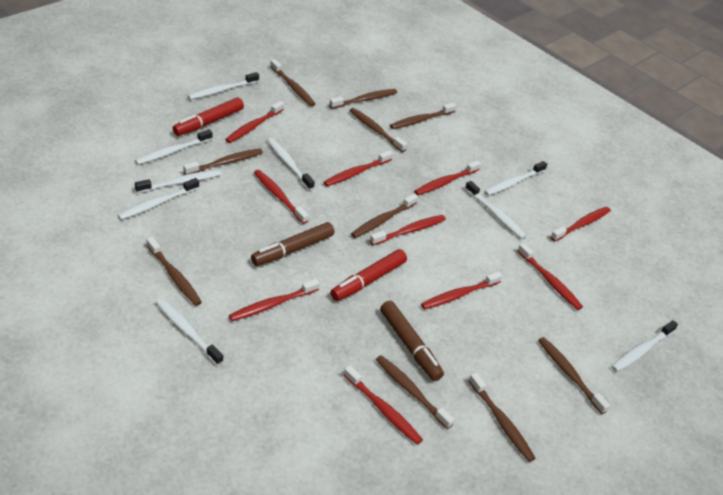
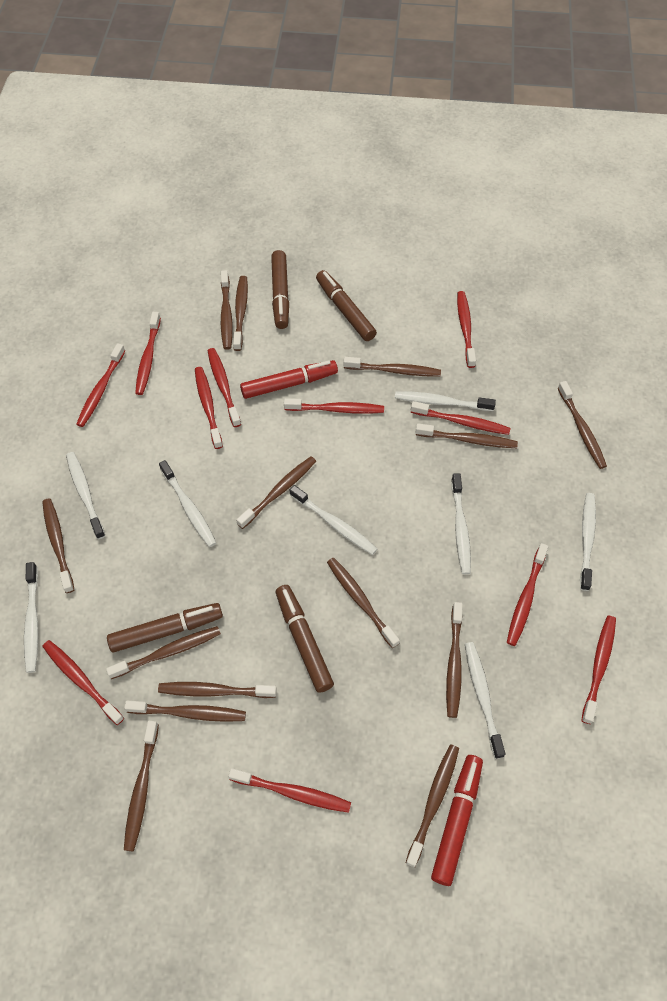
brown marker: [251,222,334,266] [380,301,444,381] = 2 -> [107,603,223,653] [271,250,289,329] [276,585,334,693] [316,270,377,341] = 4
brown toothbrush: [147,237,202,306] [183,148,263,175] [270,59,315,106] [329,89,397,109] [349,108,407,152] [351,194,418,238] [376,355,455,429] [390,103,456,129] [469,373,536,462] [538,337,610,414] = 10 -> [42,498,74,593] [106,626,221,679] [124,701,246,722] [124,721,159,851] [158,682,277,698] [221,270,233,350] [233,276,248,351] [236,456,316,529] [327,558,400,648] [343,357,441,377] [406,744,459,867] [415,423,518,448] [446,602,463,718] [558,381,607,469] = 14
red toothbrush: [225,101,284,143] [229,279,320,321] [254,170,309,224] [324,150,393,186] [344,365,423,444] [370,215,446,245] [414,160,481,195] [421,272,503,310] [518,243,583,310] [551,207,611,242] = 10 -> [42,640,124,725] [76,343,125,427] [135,312,161,395] [195,367,223,449] [208,348,241,427] [228,768,351,813] [284,398,384,414] [411,401,511,435] [457,291,476,368] [507,543,548,646] [581,615,616,724] = 11
white toothbrush: [117,178,199,220] [135,129,213,165] [135,170,222,193] [155,298,223,365] [188,72,259,100] [267,138,315,190] [465,181,527,239] [484,161,547,196] [611,320,678,372] = 9 -> [24,562,38,673] [66,452,105,539] [159,460,216,547] [290,485,377,555] [395,391,496,411] [451,473,471,574] [465,642,505,759] [580,493,596,591] = 8

